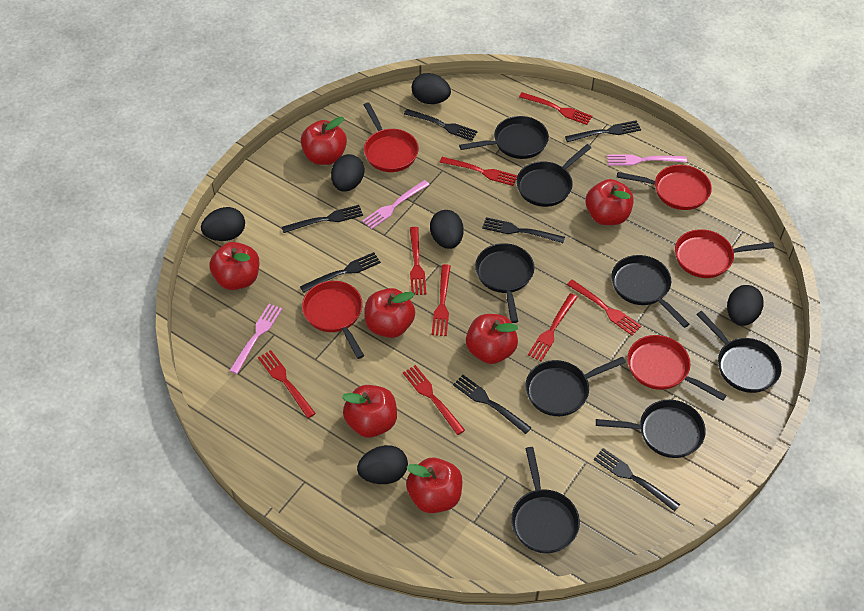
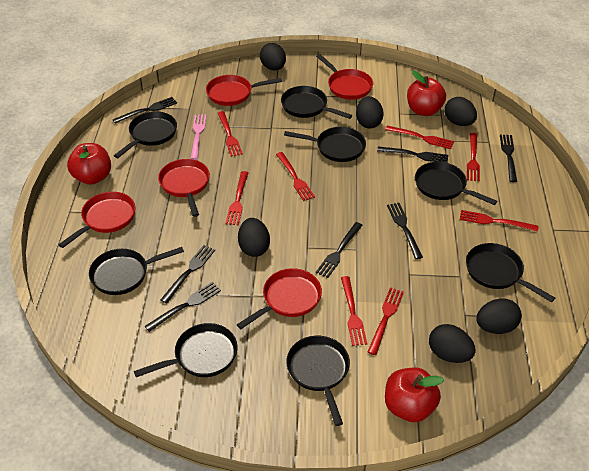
pink fork: [229,304,282,374] [362,180,430,229] [607,154,687,166] = 3 -> [191,114,207,160] = 1
red apple: [209,242,259,290] [301,117,347,165] [342,385,397,438] [365,288,415,338] [406,458,462,513] [466,314,518,364] [585,179,634,225] = 7 -> [67,143,111,185] [385,367,444,422] [407,70,446,116] = 3

